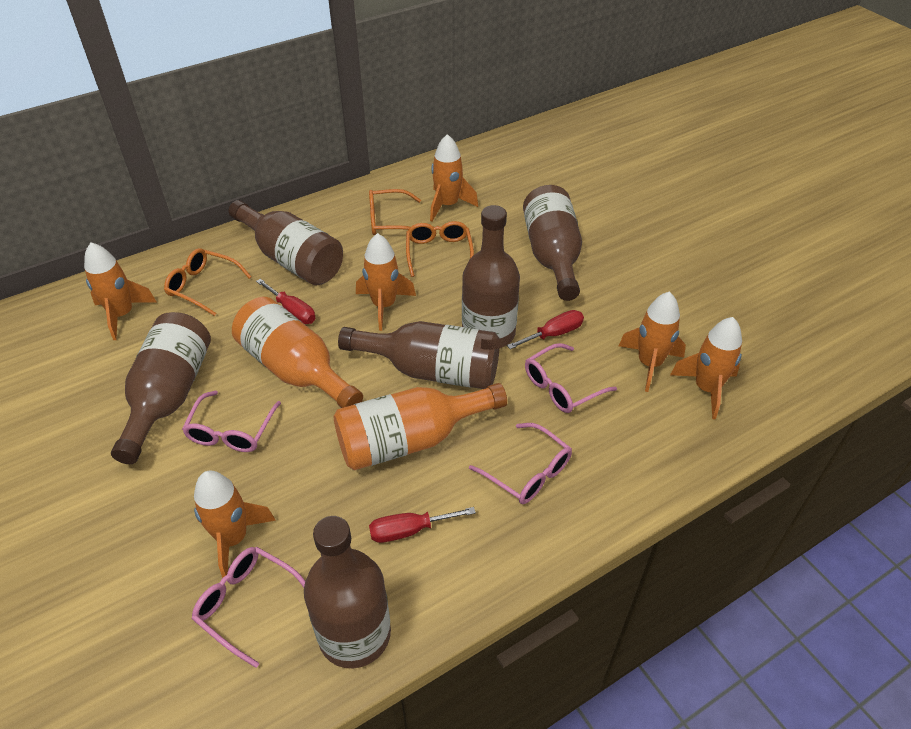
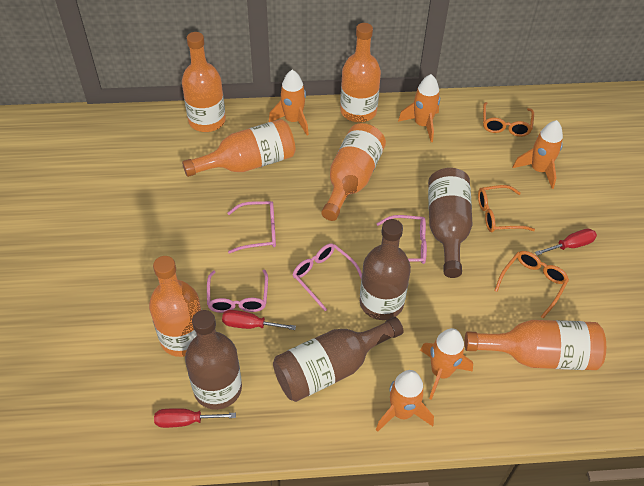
brown bottle: [111,312,211,464] [229,200,343,285] [304,516,391,668] [338,321,500,389] [462,205,520,348] [523,185,582,301] = 6 -> [185,310,242,410] [273,317,404,402] [360,219,411,320] [428,168,473,278] = 4
orange bottle: [232,297,363,408] [334,383,507,470] = 2 -> [149,256,202,357] [182,32,226,132] [182,119,296,177] [321,123,386,221] [340,23,381,122] [465,320,606,370] = 6
orange rocket: [84,242,157,340] [194,471,276,578] [356,233,416,331] [430,134,478,222] [619,292,686,392] [670,317,742,419] = 6 -> [269,70,309,136] [376,370,434,432] [398,74,440,142] [420,328,473,400] [513,120,563,189] = 5

